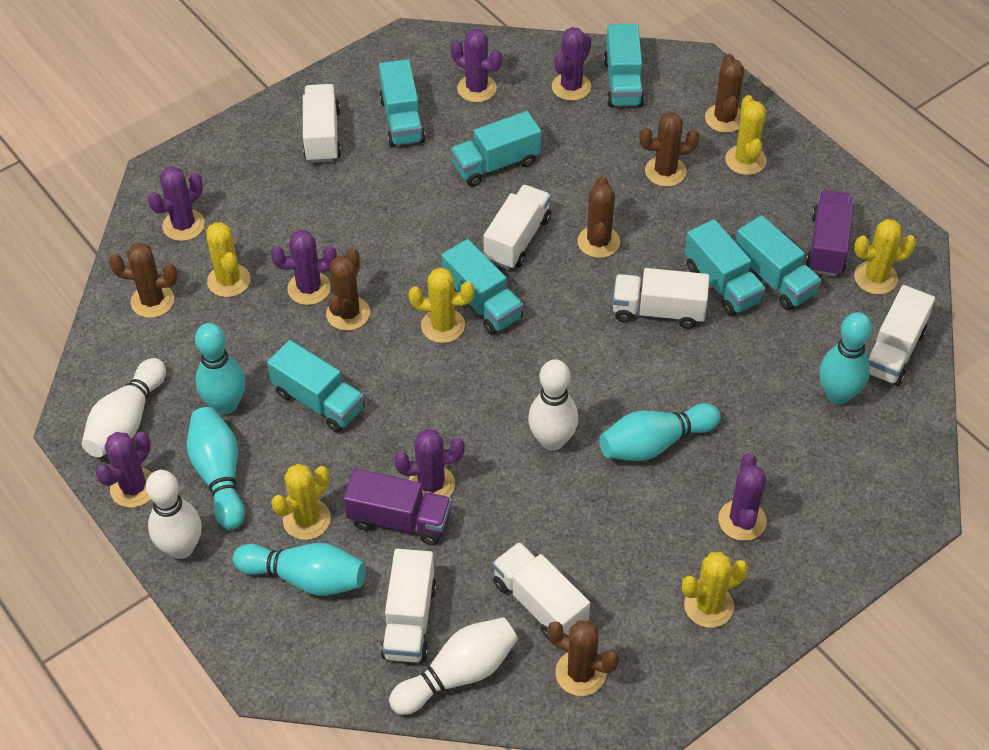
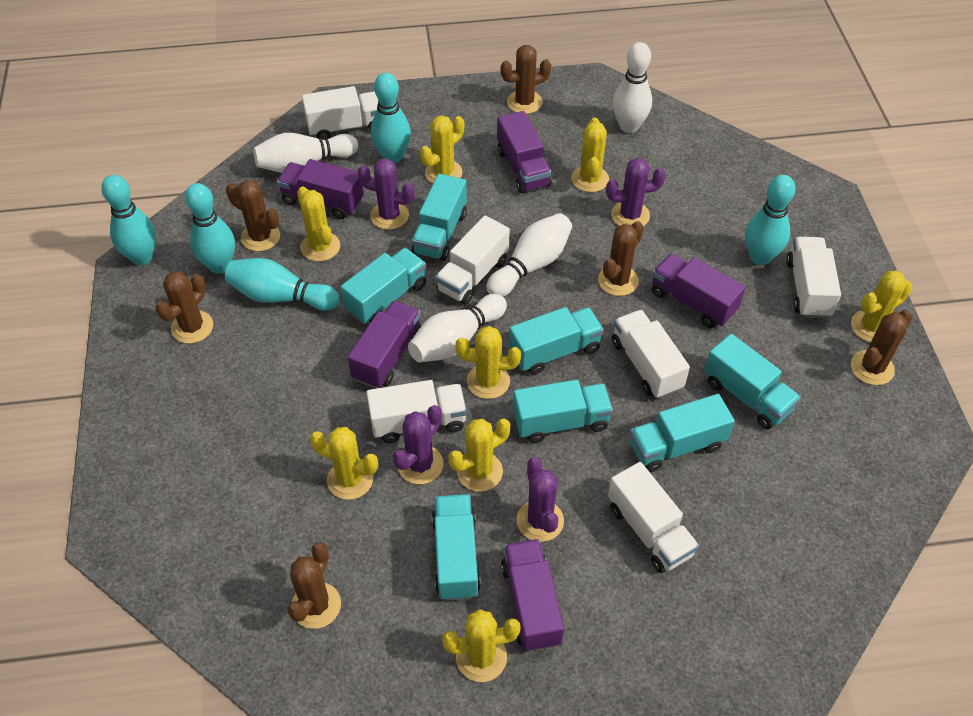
purple cactus: [96,432,152,508] [148,166,205,241] [271,230,337,305] [394,429,465,497] [451,29,502,102] [552,27,591,101] [718,453,767,541] = 7 -> [357,158,415,230] [393,405,443,484] [517,457,564,542] [606,158,666,226] = 4
purple truck: [343,469,452,545] [806,190,853,276] = 2 -> [277,159,364,219] [348,301,421,389] [497,111,551,193] [501,539,564,652] [652,254,745,328] = 5
yellow cactus: [206,222,250,297] [271,464,331,540] [409,267,474,343] [682,552,748,628] [725,95,767,175] [854,219,916,294] = 6 -> [297,187,340,262] [310,427,378,500] [420,115,464,183] [442,609,521,682] [448,419,510,492] [455,326,521,399] [571,118,609,192] [851,271,912,342] = 8

